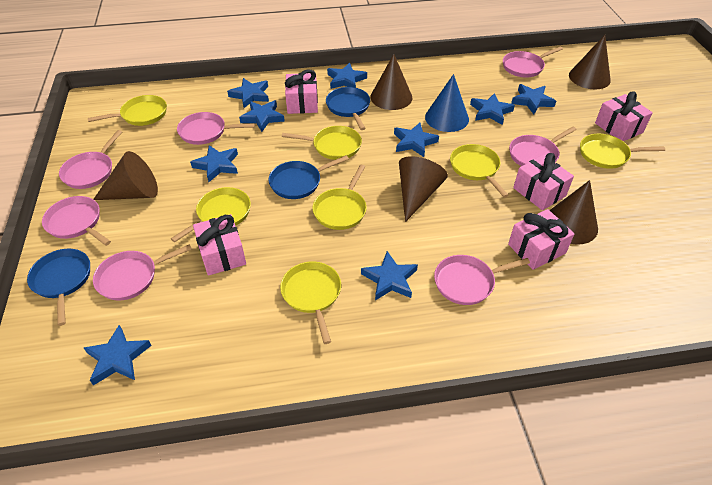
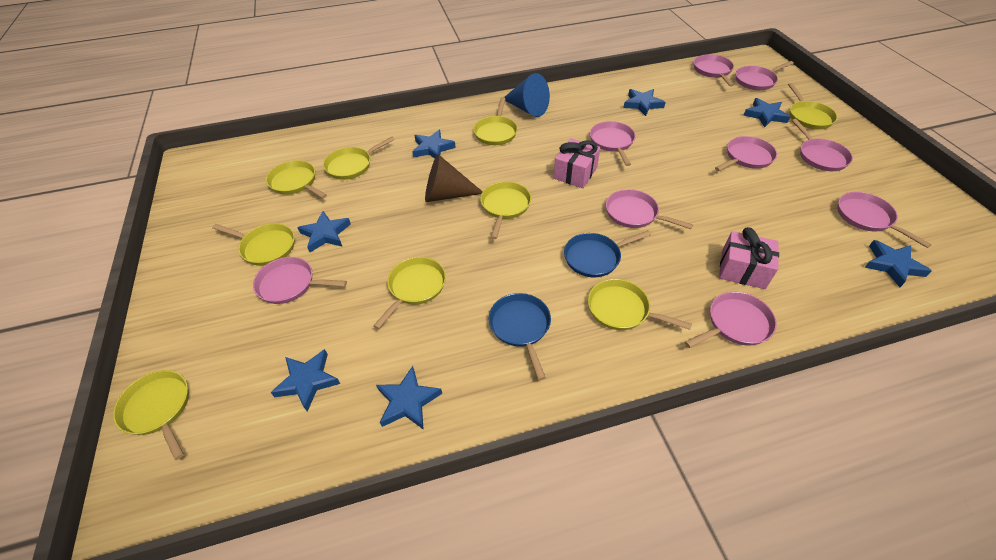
blue pan: [27,249,90,326] [268,155,349,199] [326,87,370,130] = 3 -> [489,293,551,380] [564,230,651,277] = 2
blue star: [84,325,152,385] [190,145,238,182] [227,78,269,108] [239,100,285,132] [327,63,367,89] [361,251,418,301] [394,123,439,157] [470,93,515,125] [511,84,556,114] = 9 -> [270,349,340,412] [297,211,351,252] [376,366,442,430] [412,130,456,159] [623,89,666,116] [743,98,790,127] [864,240,932,287] = 7
brown cone: [93,151,158,200] [371,54,412,110] [399,156,448,222] [550,180,598,245] [569,35,611,89] = 5 -> [425,154,483,202] = 1
pink gift: [193,214,246,276] [285,70,318,114] [508,209,574,270] [513,153,574,210] [595,91,653,141] = 5 -> [554,138,600,188] [719,227,779,289] = 2
pink pan: [42,196,111,246] [59,130,122,189] [93,244,192,301] [177,112,255,145] [434,255,530,305] [503,47,563,77] [509,127,576,166] = 7 -> [253,257,347,304] [590,121,636,166] [606,189,693,229] [685,292,777,348] [694,54,734,87] [715,136,777,171] [736,61,794,90] [792,119,853,171] [837,192,932,248] = 9
yellow pan: [88,95,167,126] [171,187,251,242] [280,261,341,344] [282,126,362,160] [313,165,367,230] [450,144,509,198] [580,133,665,169] = 7 -> [113,370,189,460] [212,223,295,266] [266,160,327,198] [323,137,395,180] [373,257,446,329] [473,97,518,145] [480,182,531,239] [588,279,692,330] [788,83,838,129] = 9

